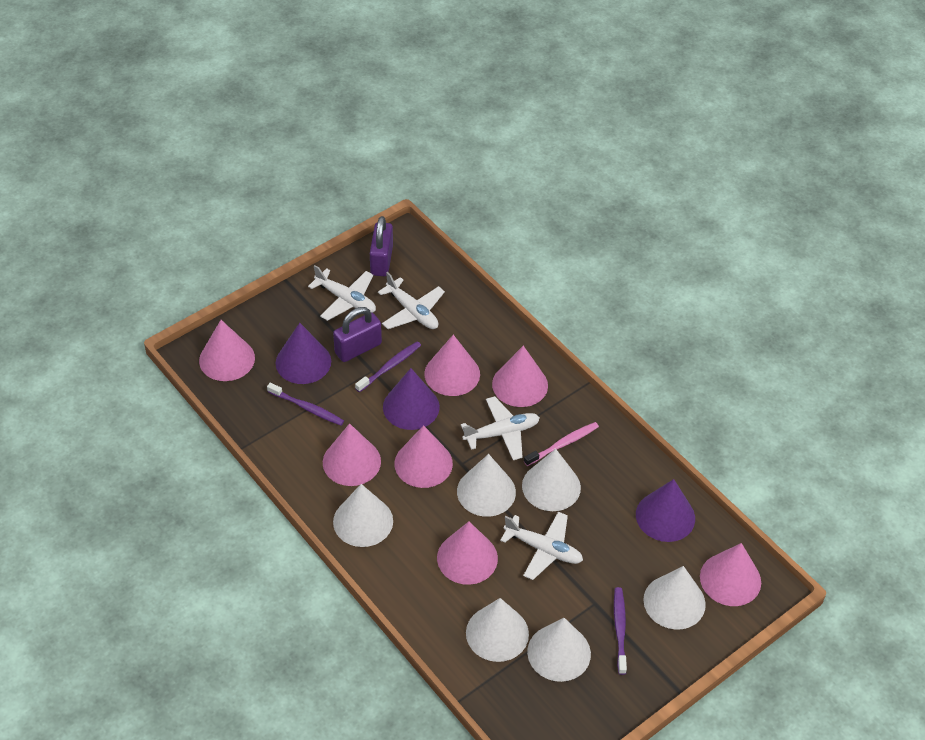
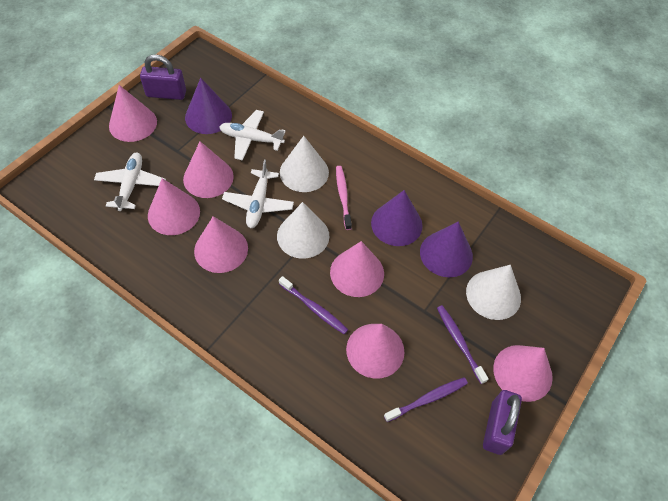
white cone: [333,484,393,547] [457,454,516,517] [466,598,529,662] [522,449,581,511] [527,618,591,682] [643,566,706,630] = 6 -> [277,202,329,259] [280,136,329,192] [466,265,521,320] = 3
white plane: [308,265,376,321] [378,272,445,329] [461,396,540,460] [500,512,583,580] = 4 -> [94,153,166,211] [220,110,286,161] [222,160,294,228] = 3

